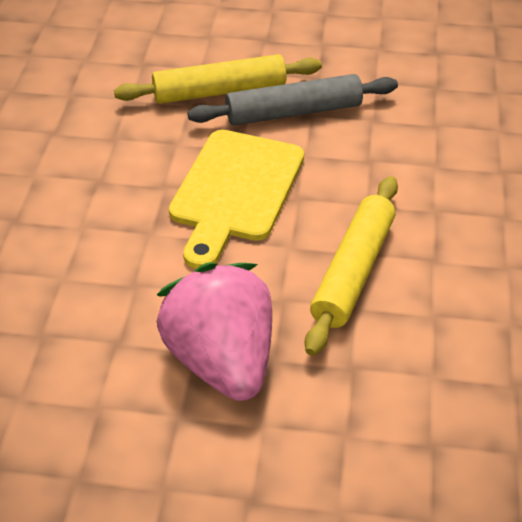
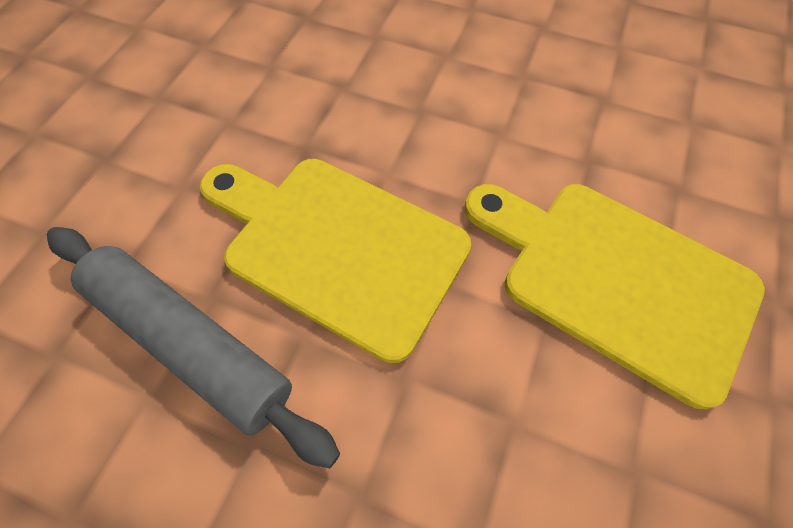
pink strawberry: [157,262,272,401] = 1 -> none = 0
yellow cutting board: [169,130,304,269] = 1 -> [200,159,471,363] [465,184,765,409] = 2
yellow rolling pin: [114,54,322,104] [305,176,398,356] = 2 -> none = 0

